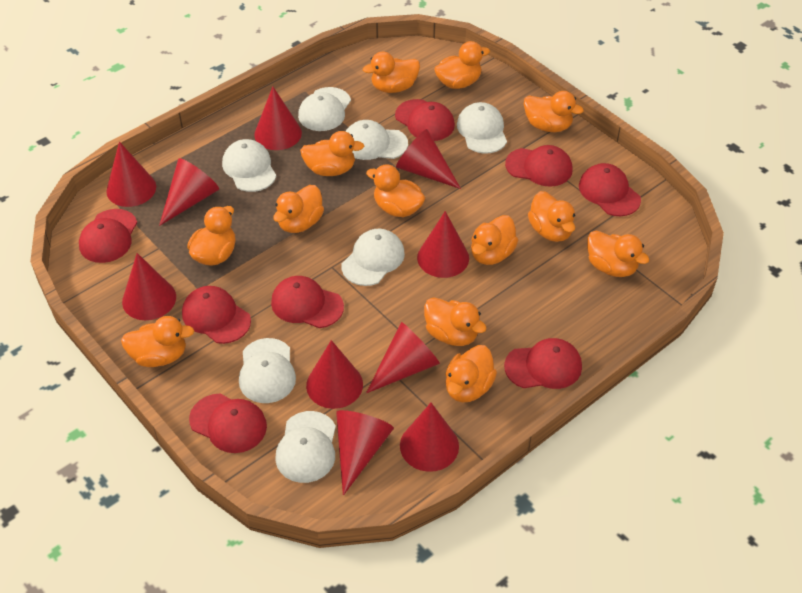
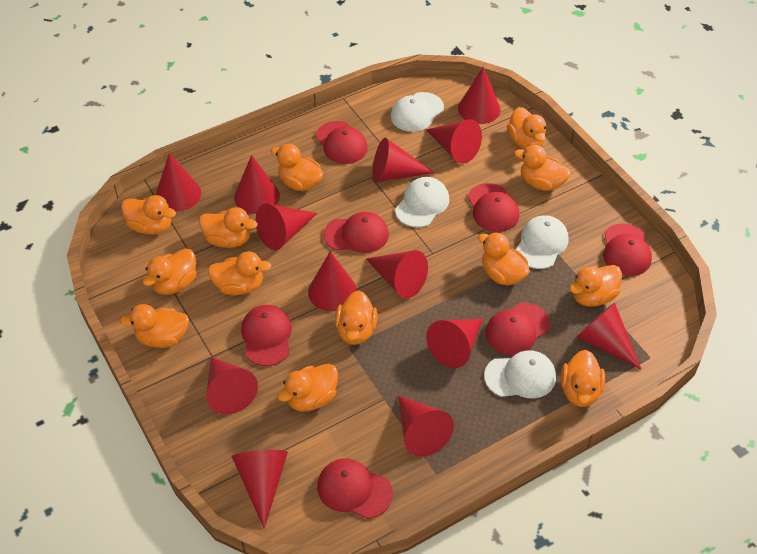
red cap: [79,209,137,263] [182,286,251,344] [189,394,267,453] [271,276,344,328] [395,99,455,141] [504,338,582,389] [505,145,572,187] [579,163,641,216] = 8 -> [241,305,292,366] [316,121,368,164] [317,458,393,519] [323,212,389,253] [468,183,519,232] [485,303,550,355] [603,223,652,276] = 7
red cone: [106,141,156,207] [122,253,176,320] [159,158,219,226] [254,87,302,150] [306,340,363,409] [336,410,394,496] [366,322,440,393] [396,129,461,189] [400,403,459,472] [417,211,469,278] = 10 -> [156,153,201,212] [206,357,258,414] [231,450,288,529] [234,155,280,214] [256,204,317,250] [308,251,357,311] [366,250,428,298] [372,138,434,182] [398,395,454,457] [426,119,482,164] [426,318,483,368] [458,67,501,124] [576,303,642,370] = 13
white cap: [222,139,276,192] [239,338,296,403] [275,411,336,483] [298,87,351,131] [342,229,405,286] [345,120,408,160] [457,102,507,154] = 7 -> [391,92,444,132] [395,177,449,228] [484,350,556,398] [516,215,569,269] = 4

